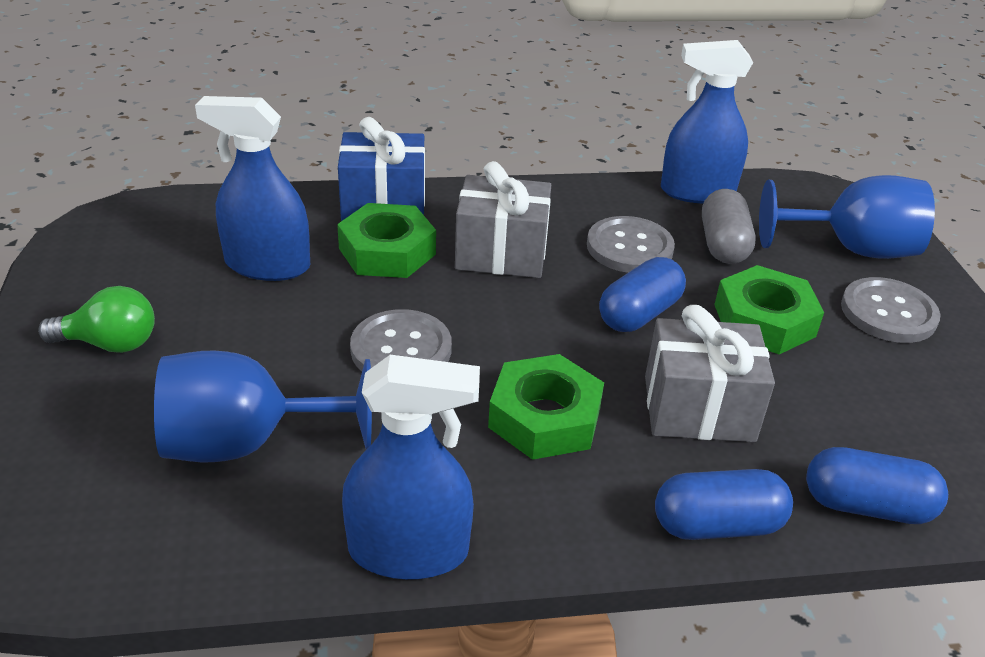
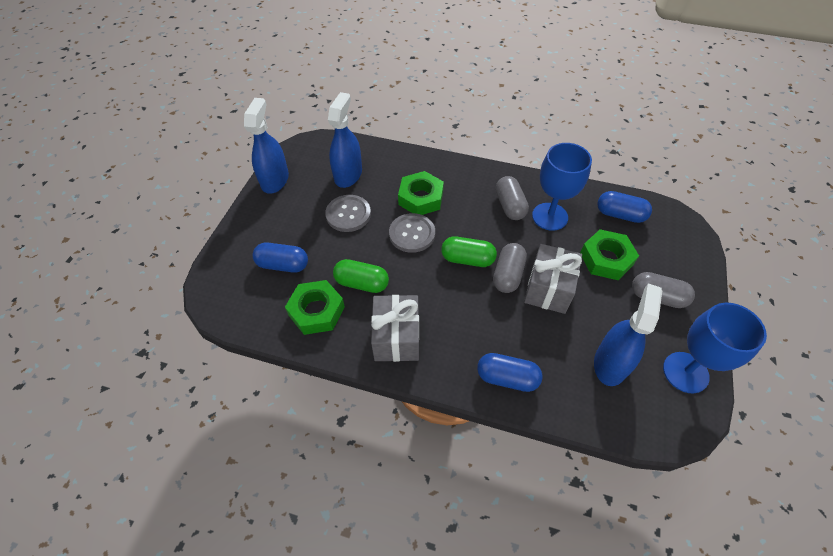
blue gift: [338,117,425,221] = 1 -> none = 0
green capsule: none = 0 -> [333,259,389,293] [441,236,497,267] = 2
green light bulb: [38,286,155,353] = 1 -> none = 0
grey button: [350,309,452,371] [587,216,675,273] [841,277,940,343] = 3 -> [325,195,371,232] [389,213,435,253] = 2
grey capsule: [702,189,756,264] = 1 -> [493,243,527,293] [496,176,529,220] [632,272,695,308] = 3

